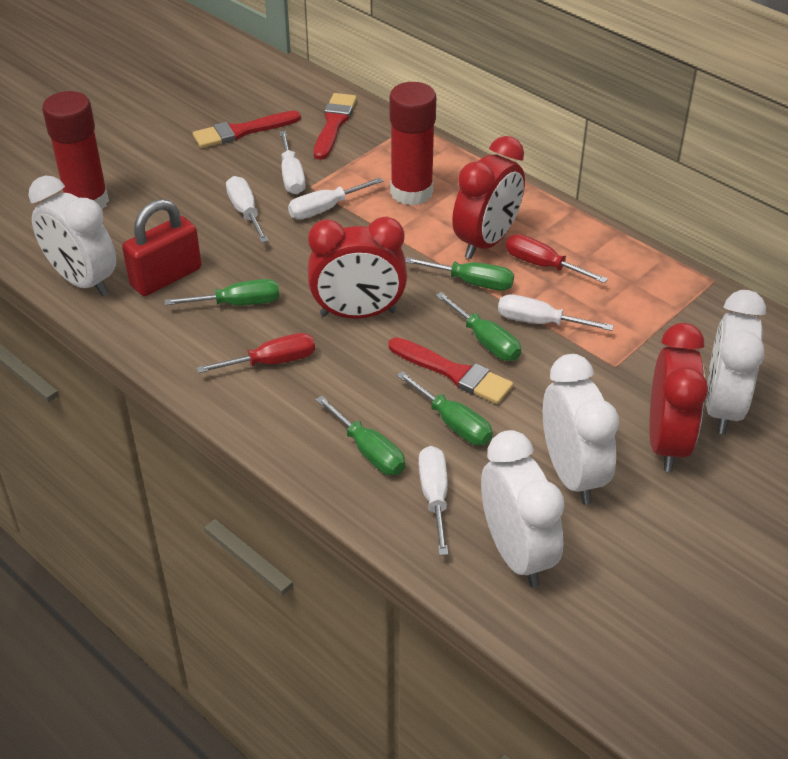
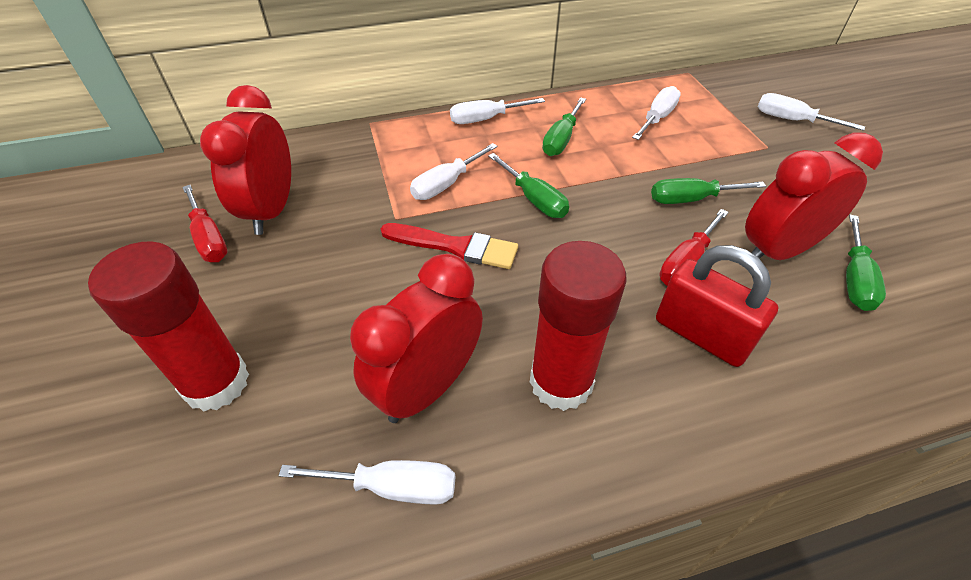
green screwdriver: [164,279,279,305] [316,396,405,475] [396,371,493,445] [405,257,514,291] [436,292,521,361] = 5 -> [488,153,569,218] [542,97,586,156] [651,178,766,204] [846,215,886,311] = 4
red brush: [193,111,301,148] [314,93,357,160] [389,337,513,404] = 3 -> [381,223,518,269] = 1
white clock: [29,176,116,296] [481,430,565,587] [543,354,619,505] [706,290,766,434] = 4 -> none = 0

